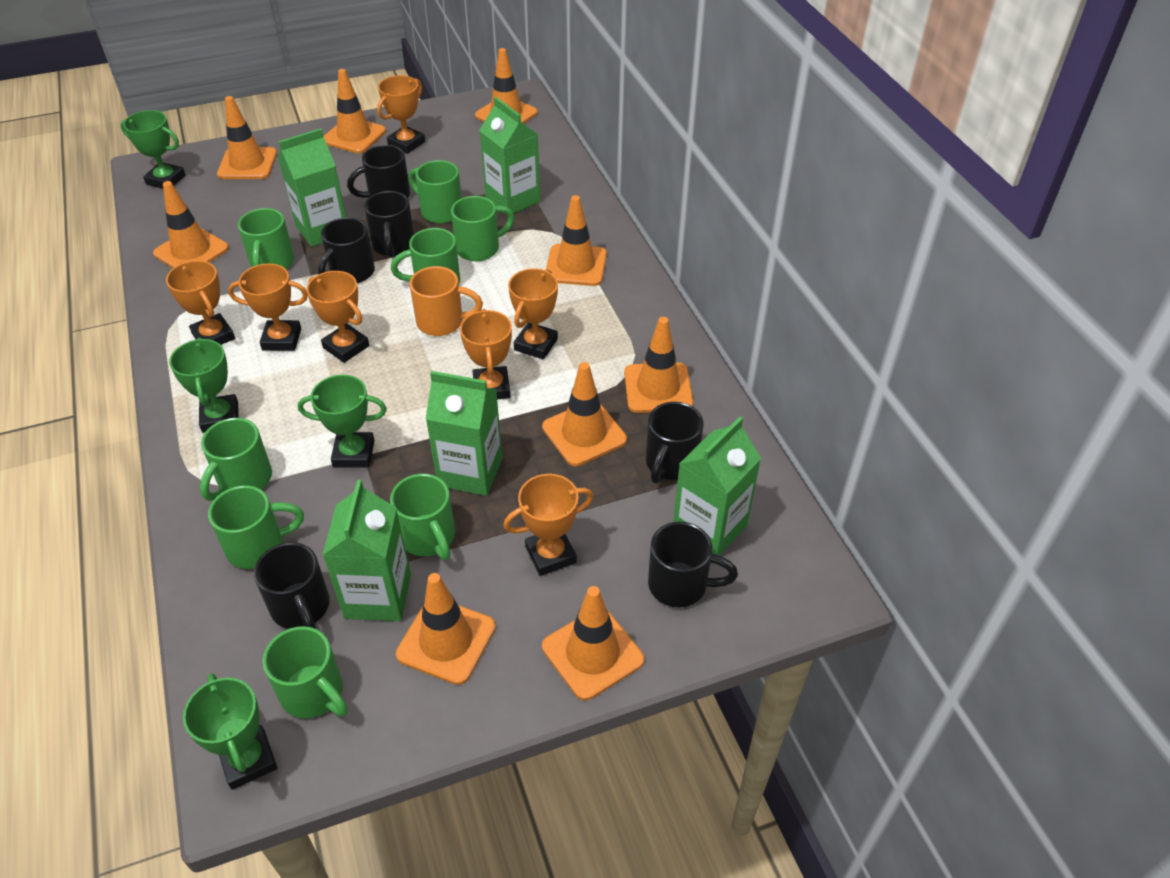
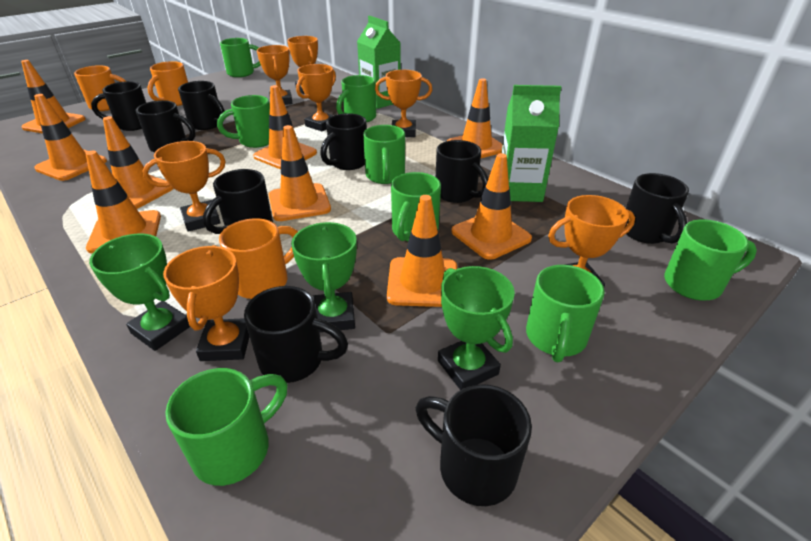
black mug: [254,542,329,629] [318,217,375,283] [347,145,410,198] [364,191,414,257] [646,402,704,483] [648,522,738,607] = 6 -> [91,81,146,131] [136,100,195,153] [178,81,225,130] [203,169,273,234] [244,286,348,383] [320,113,367,170] [416,384,532,506] [436,140,488,203] [625,173,689,244] = 9
green carton: [278,128,346,247] [323,480,411,621] [426,371,503,496] [479,97,540,215] [673,417,761,555] = 5 -> [357,16,401,109] [502,85,561,202] = 2
green trophy: [121,110,186,189] [169,338,239,433] [183,673,277,790] [298,375,387,468] = 4 -> [89,233,190,351] [291,222,357,332] [438,266,515,390] = 3
orange mug: [409,266,483,336] = 1 -> [74,65,126,111] [147,61,188,106] [219,218,298,299] = 3

